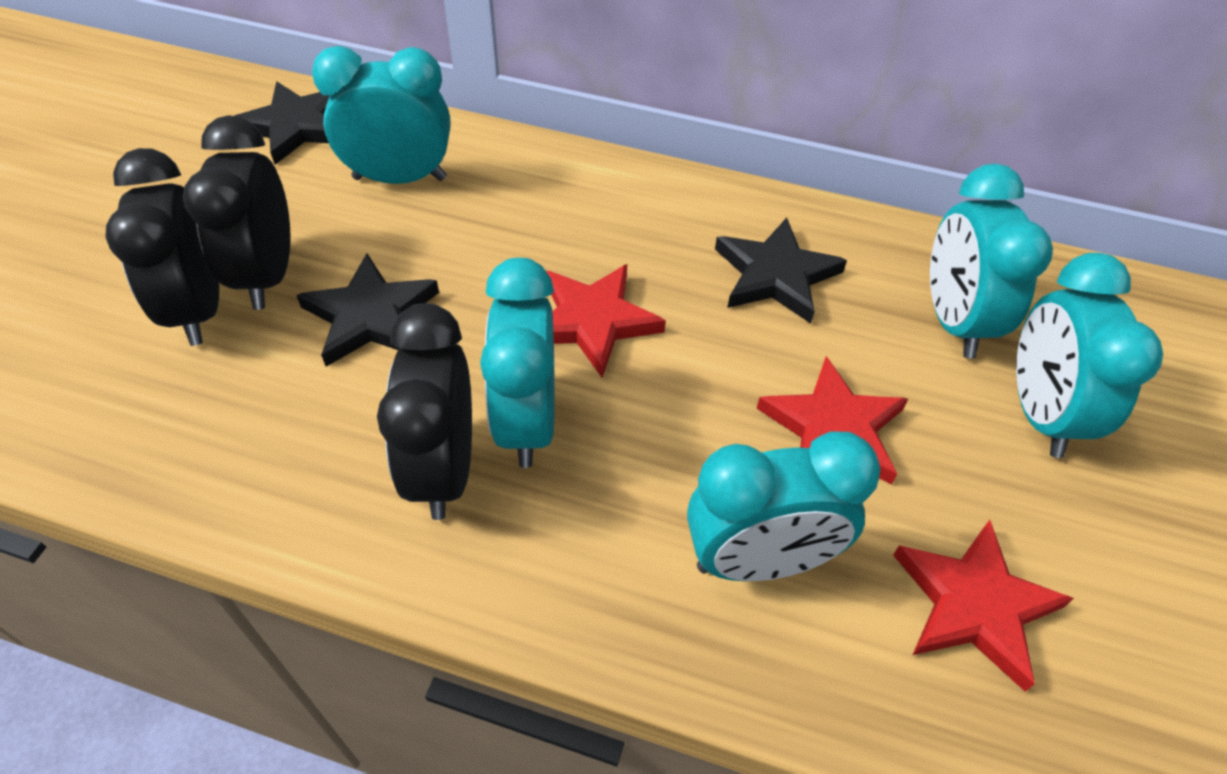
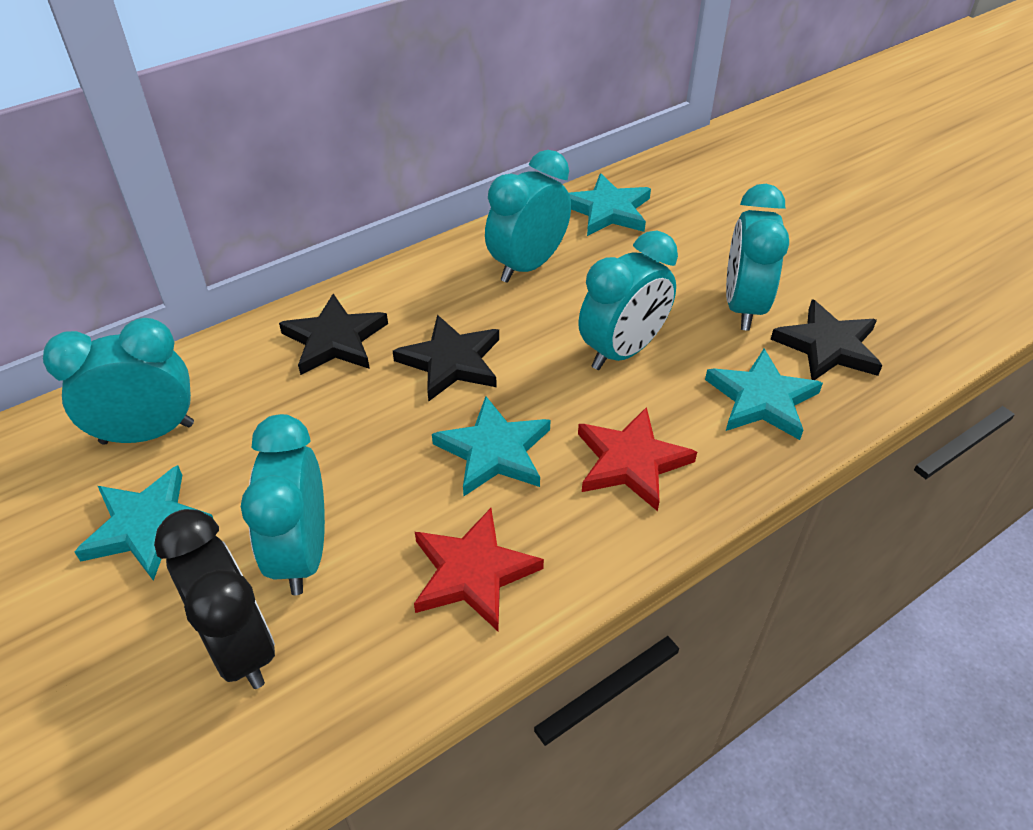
black clock: [105,148,219,346] [183,115,290,310] [377,303,472,520] = 3 -> [154,509,275,689] = 1
red star: [545,264,666,378] [756,356,908,485] [893,520,1074,692] = 3 -> [414,508,544,631] [578,407,697,511] = 2
turquoise star: none = 0 -> [74,465,213,581] [432,396,551,496] [569,173,651,236] [705,349,823,440] = 4

